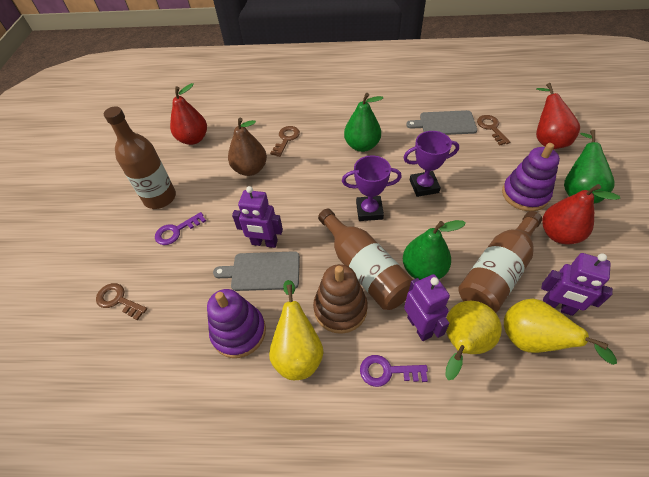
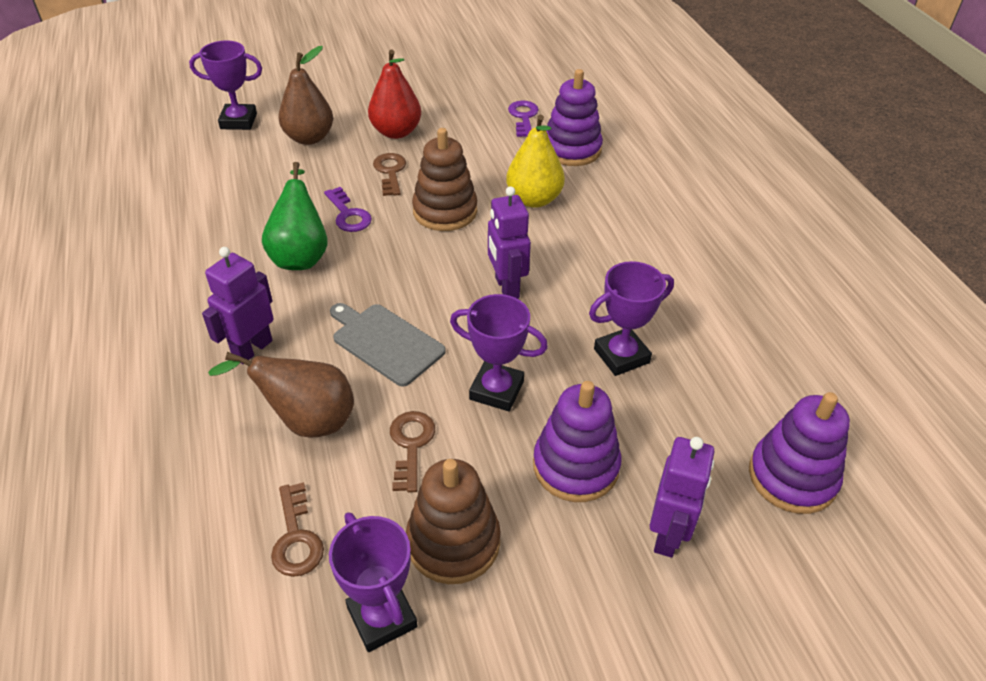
brown bottle: [104,106,176,209] [318,208,413,310] [459,211,542,313] = 3 -> none = 0
brown pear: [228,118,267,176] = 1 -> [208,352,354,438] [278,46,333,145] = 2
brown stacking toy: [313,264,368,334] = 1 -> [406,459,501,584] [412,128,477,231] = 2
green pear: [344,93,383,152] [403,220,466,280] [564,130,615,203] = 3 -> [262,162,328,270] = 1
grey cutting board: [213,251,300,291] [406,110,477,135] = 2 -> [330,303,446,387] = 1
purple stacking toy: [207,289,266,358] [502,143,560,211] = 2 -> [533,381,621,502] [546,69,603,166] [749,392,850,514] = 3
purple trophy: [342,155,402,221] [403,131,459,197] = 2 -> [189,40,262,130] [329,512,417,652] [450,294,548,411] [589,261,674,376] = 4
red pear: [170,83,207,145] [536,83,580,149] [542,184,620,245] = 3 -> [368,50,421,139] = 1
yellow pear: [269,280,324,380] [445,301,502,380] [504,298,617,365] = 3 -> [506,115,565,208] = 1

